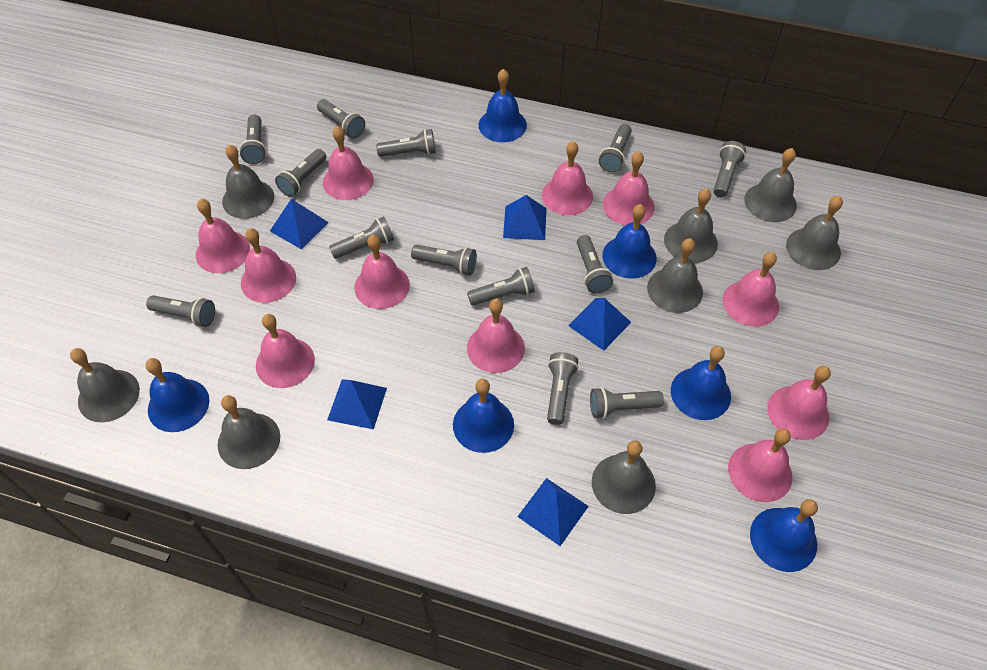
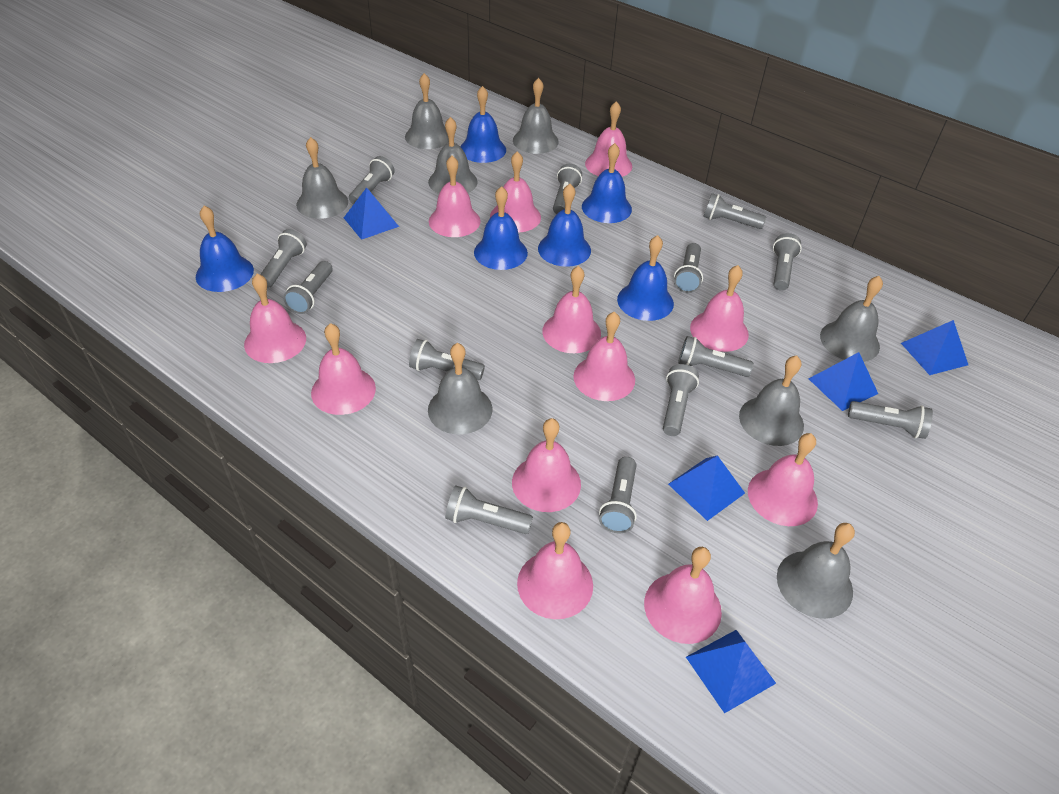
pink bell: [196,199,250,273] [241,228,296,303] [256,314,315,388] [323,126,374,200] [354,235,410,309] [467,299,525,373] [542,141,593,215] [603,152,655,225] [722,252,779,327] [728,429,792,502] [767,366,831,440] = 11 -> [244,274,306,363] [311,323,376,415] [429,156,481,237] [490,151,541,233] [512,418,581,512] [517,522,593,619] [542,266,601,353] [573,312,635,401] [585,101,632,177] [644,547,722,644] [690,265,749,352] [748,433,818,526] = 12

